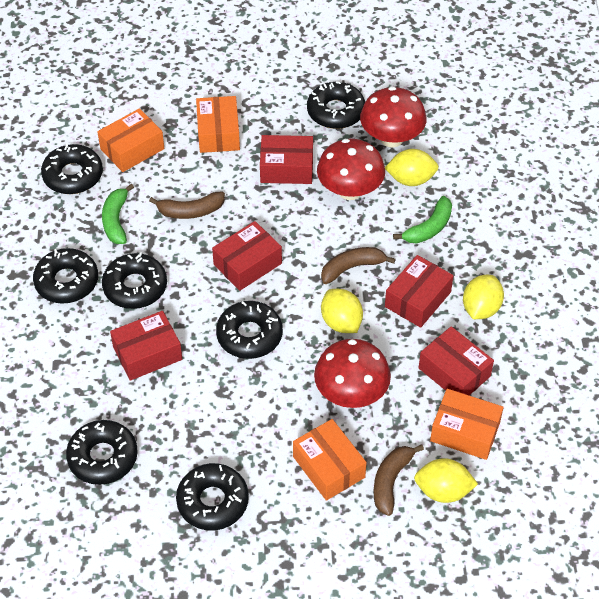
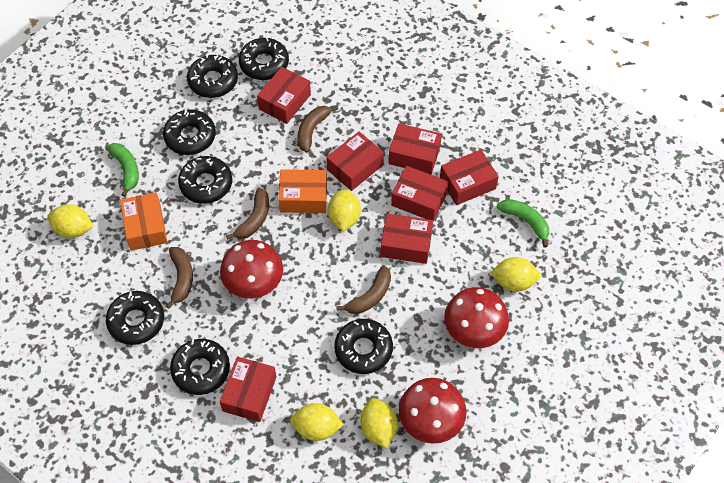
brown banana: [149,192,225,219] [321,247,396,284] [374,445,424,516] = 3 -> [166,247,193,309] [226,188,269,240] [297,106,338,152] [336,265,391,314] = 4
orange box: [97,108,164,172] [196,96,240,153] [293,419,367,501] [430,389,504,460] = 4 -> [120,192,167,251] [278,169,327,213] = 2
red box: [110,311,182,381] [212,221,282,291] [260,135,313,184] [385,255,453,328] [419,326,494,395] = 5 -> [220,356,276,422] [257,67,311,124] [326,131,384,191] [380,213,433,264] [388,123,442,174] [391,166,449,222] [440,150,499,205] = 7
yellow lemon: [321,289,363,333] [385,149,439,186] [414,458,478,503] [463,275,504,319] = 4 -> [47,204,94,238] [290,403,344,441] [328,189,361,231] [360,398,398,448] [492,257,542,292] = 5

